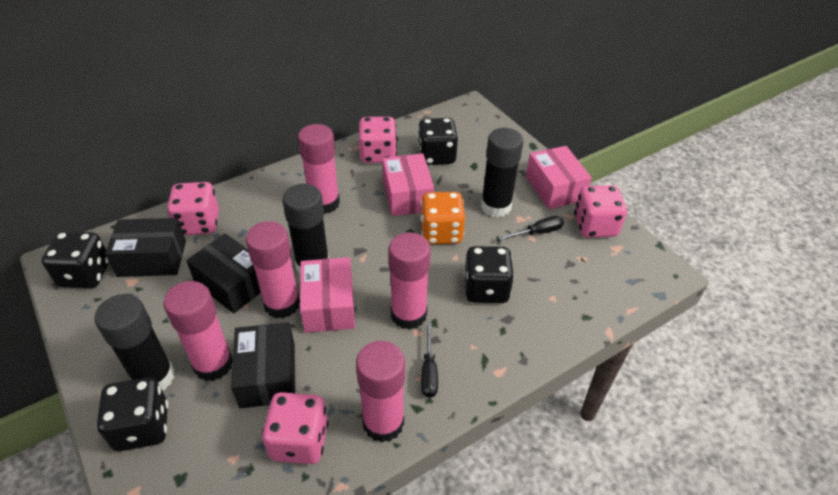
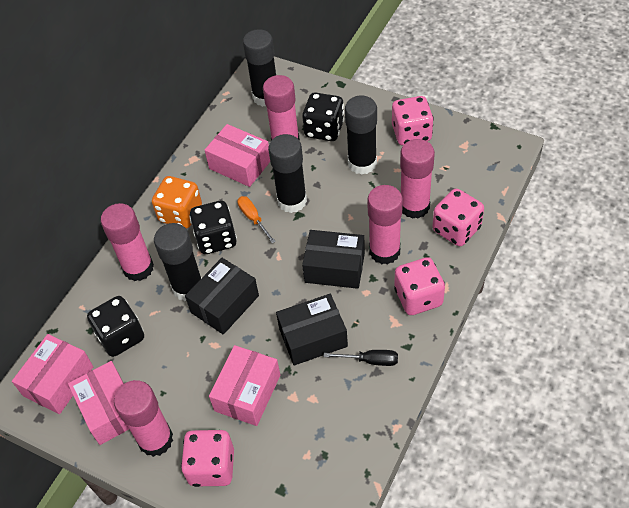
black dice: [42,231,109,288] [97,377,169,451] [418,118,458,165] [464,246,514,303] = 4 -> [87,296,144,357] [189,200,237,254] [302,93,345,141] = 3
black glue stick: [94,294,175,390] [282,184,329,275] [481,128,523,218] = 3 -> [154,223,202,301] [243,29,276,107] [268,134,307,213] [345,96,377,175] = 4
black screwdriver: [421,323,438,398] [498,216,564,240] = 2 -> [323,350,398,366] = 1
orange screwdriver: none = 0 -> [237,196,276,243] = 1
pink box: [300,257,355,333] [382,153,434,216] [526,146,592,209] = 3 -> [12,334,93,414] [68,361,129,445] [205,124,270,187] [209,345,280,426] = 4

